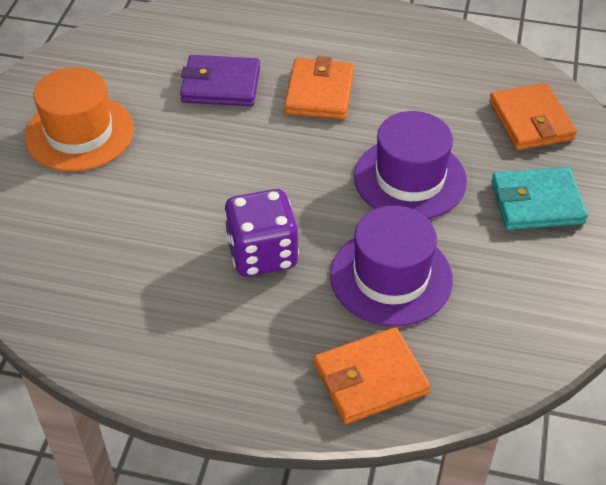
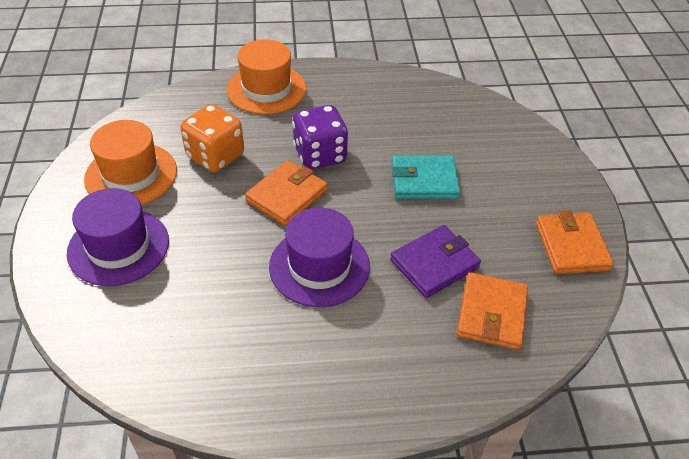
orange dice: none = 0 -> [180,104,244,172] = 1
orange hat: [25,67,134,171] = 1 -> [84,120,177,205] [227,39,306,114] = 2

